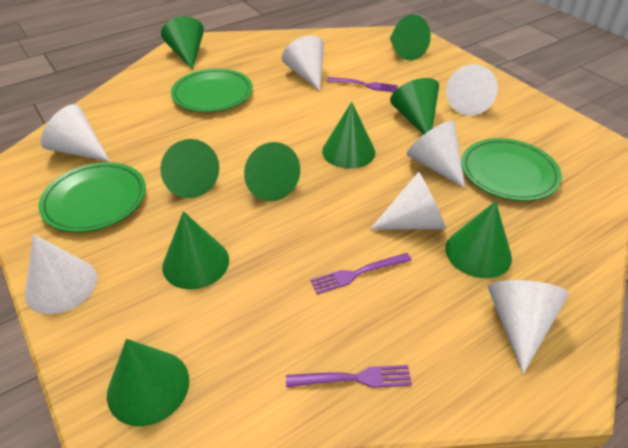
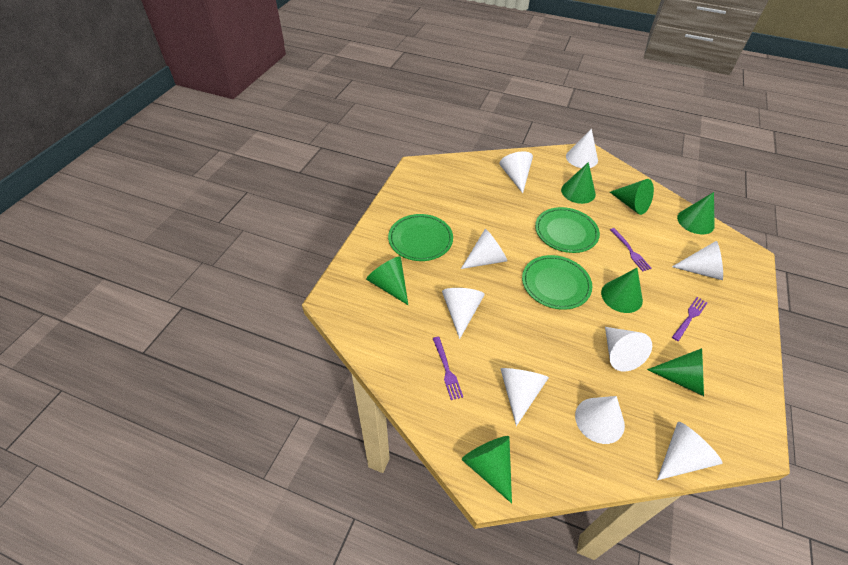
green cone: [107,339,189,426] [160,139,219,198] [161,17,204,70] [162,211,229,289] [244,142,300,201] [322,102,375,169] [390,15,431,60] [390,78,439,135] [446,201,512,278] = 9 -> [366,256,408,305] [461,436,512,503] [561,162,596,204] [601,268,643,313] [610,179,654,215] [647,348,704,396] [677,192,715,234] = 7
white cone: [25,234,97,314] [41,104,110,162] [282,36,324,91] [370,172,446,230] [407,121,465,188] [446,64,498,115] [488,280,569,374] = 7 -> [442,288,485,339] [461,229,507,269] [499,151,533,193] [501,368,549,426] [566,129,598,168] [575,396,625,444] [605,327,652,371] [657,422,723,480] [672,241,723,280] = 9

